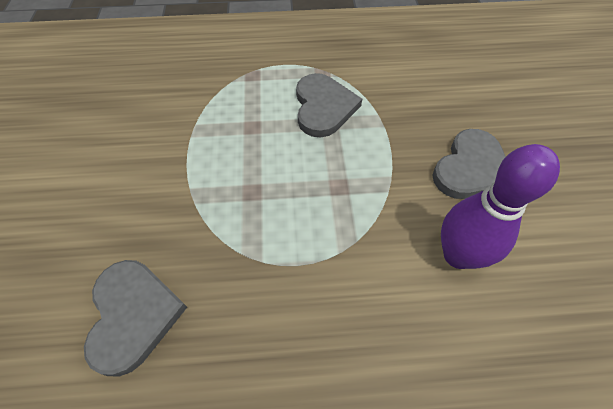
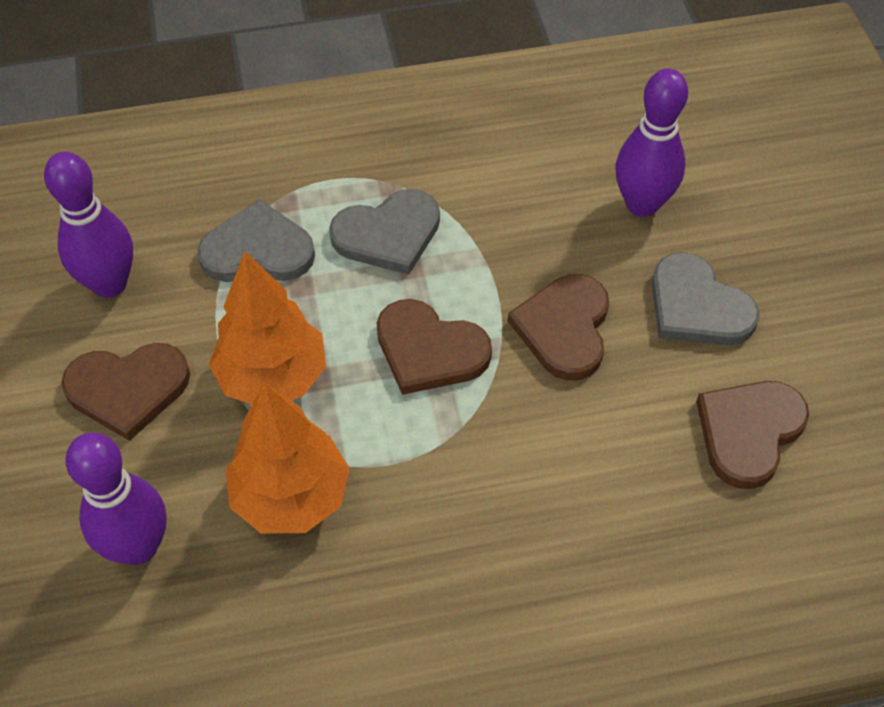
brown heart: none = 0 -> [61,343,190,441] [377,299,492,395] [508,274,609,381] [696,381,809,489] = 4
orange tree: none = 0 -> [209,251,326,405] [226,382,350,534] = 2
purple bowling pin: [441,144,560,269] = 1 -> [44,152,133,298] [65,433,167,565] [616,69,688,217] = 3

